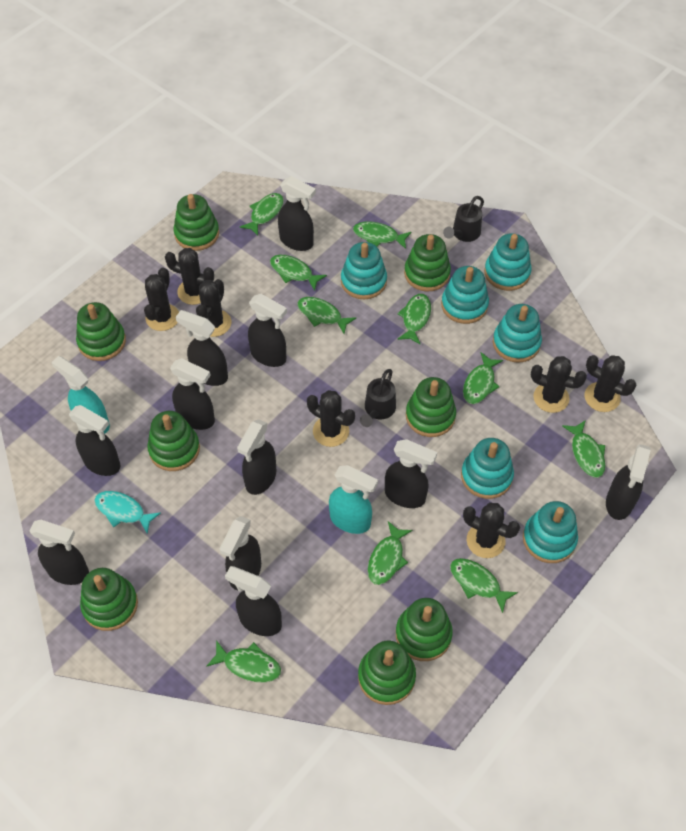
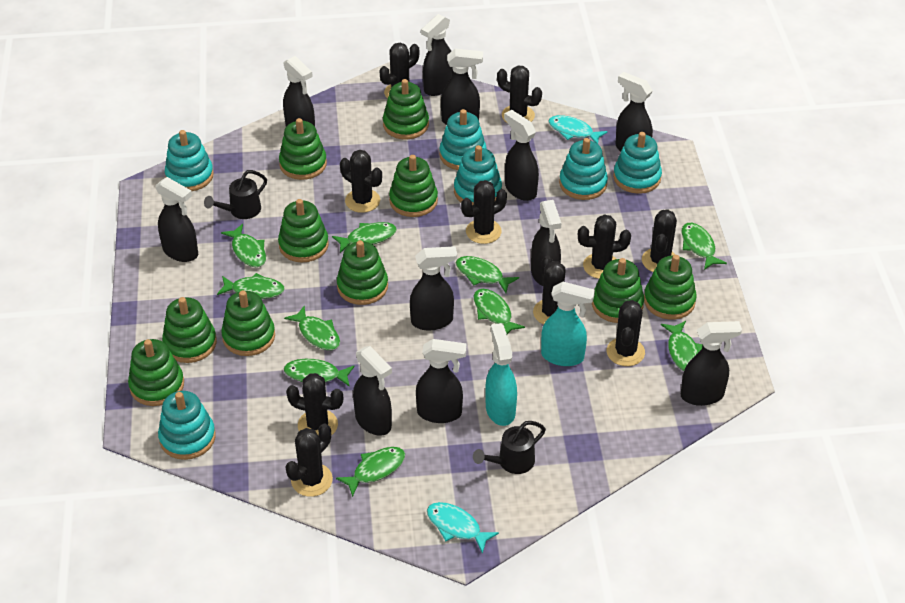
black cactus: [144,267,179,331] [165,248,214,305] [196,279,231,337] [307,390,355,447] [463,502,520,558] [531,356,587,413] [585,355,636,412] = 7 -> [285,424,333,497] [286,373,343,436] [340,150,382,213] [379,43,419,99] [461,180,507,244] [497,66,542,123] [533,255,566,325] [578,214,631,279] [607,300,645,366] [642,209,677,272] = 10
green stacking toy: [76,302,126,361] [80,568,138,631] [147,411,200,471] [173,194,219,251] [358,641,416,705] [396,598,453,661] [404,234,451,292] [406,377,456,437] = 8 -> [128,339,184,406] [162,297,217,363] [221,290,275,356] [278,199,329,263] [279,118,327,180] [337,240,388,305] [383,79,429,139] [389,155,438,217] [592,258,644,323] [644,255,697,320] = 10
turquoise fish: [95,491,161,533] = 1 -> [427,502,499,554] [548,115,608,144] = 2

